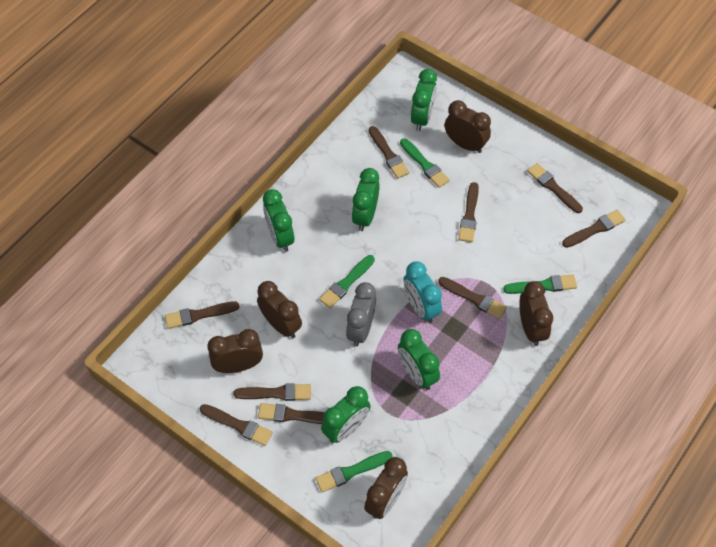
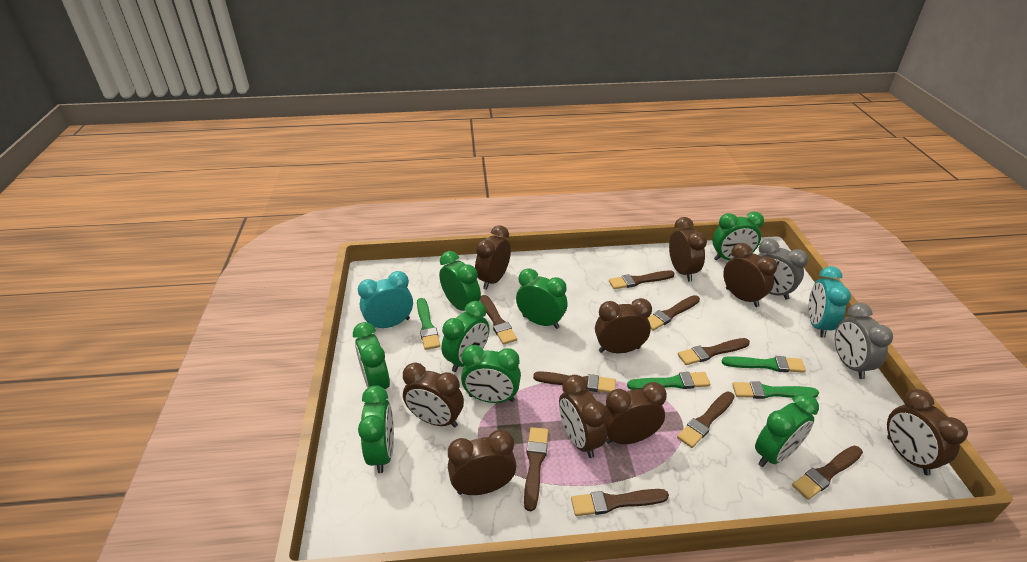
brown clock: [207,329,263,373] [257,281,302,338] [364,457,408,519] [445,100,491,153] [519,281,553,346] = 5 -> [403,363,464,427] [448,430,517,495] [475,225,511,290] [559,375,607,458] [595,298,652,353] [605,382,667,444] [669,217,707,281] [723,243,777,307] [887,389,968,475] = 9
green clock: [263,189,294,252] [321,386,371,443] [352,168,380,231] [398,329,440,390] [411,69,437,131] = 5 -> [353,322,390,389] [358,385,394,473] [439,251,481,311] [441,301,489,372] [461,345,521,403] [516,269,567,329] [712,212,764,261] [755,393,819,467] = 8
grey clock: [346,282,376,347] = 1 -> [759,239,808,300] [835,303,893,379] = 2
turquoise clock: [403,261,442,323] = 1 -> [358,271,413,328] [808,266,851,338] = 2

